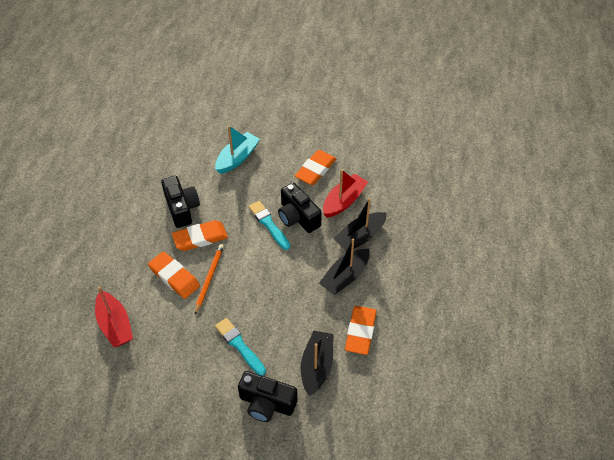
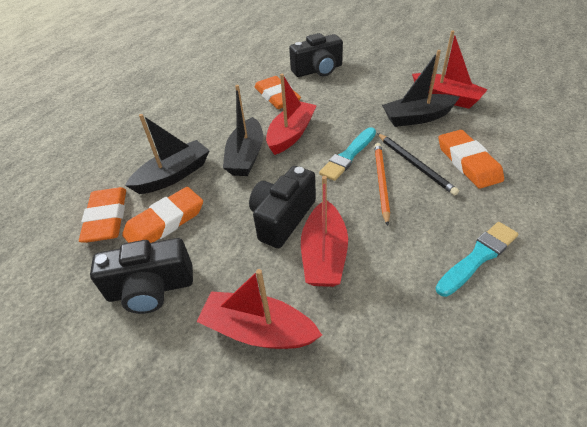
black pencil: none = 0 -> [377,133,459,196] = 1
red boat: [95,286,133,347] [323,169,368,218] = 2 -> [196,269,322,349] [266,74,317,155] [301,176,348,287] [412,30,488,109] = 4
turquoise boat: [215,125,260,174] = 1 -> none = 0

